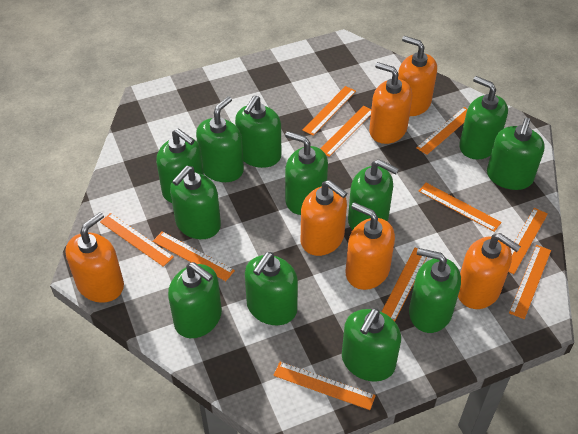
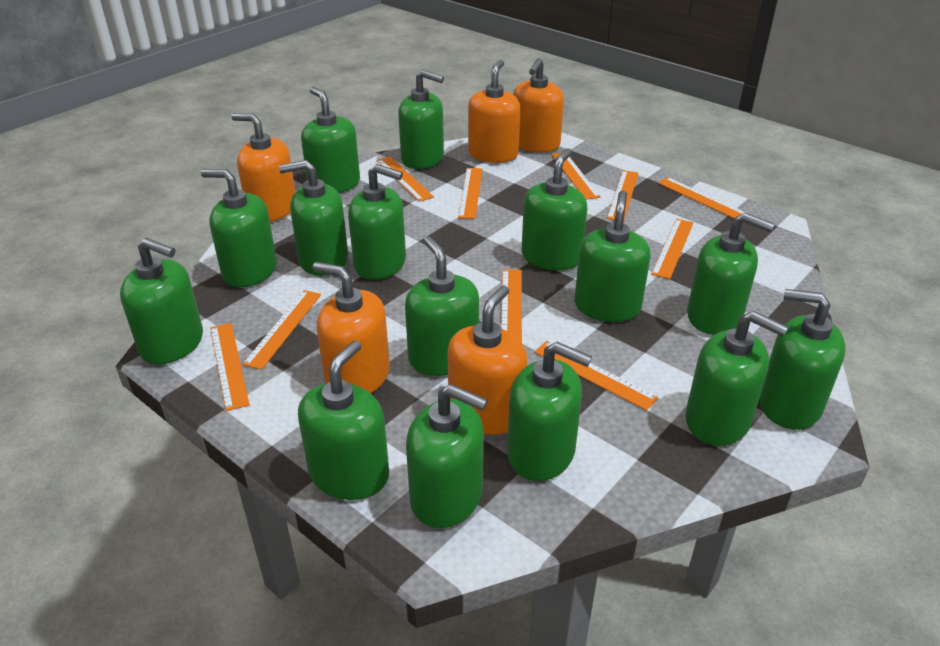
green soap dispenser: [156,129,204,203] [168,262,222,338] [170,166,221,239] [196,96,244,182] [235,95,281,168] [245,252,298,325] [285,131,328,215] [342,308,401,382] [348,159,399,230] [409,248,461,333] [459,76,508,159] [487,118,545,190] = 12 -> [120,238,203,365] [201,169,277,287] [279,160,348,276] [298,340,389,500] [301,87,360,193] [348,164,406,280] [398,70,444,169] [405,236,479,376] [406,384,488,528] [507,342,592,481] [522,148,587,270] [575,190,651,322] [685,311,788,446] [687,212,775,335] [759,289,846,430] = 15
orange soap dispenser: [65,212,124,303] [301,180,347,256] [345,202,395,290] [369,62,412,144] [398,36,437,116] [458,233,521,309] = 6 -> [232,113,295,222] [313,262,390,394] [447,286,527,435] [468,60,521,163] [513,58,564,152] = 5

